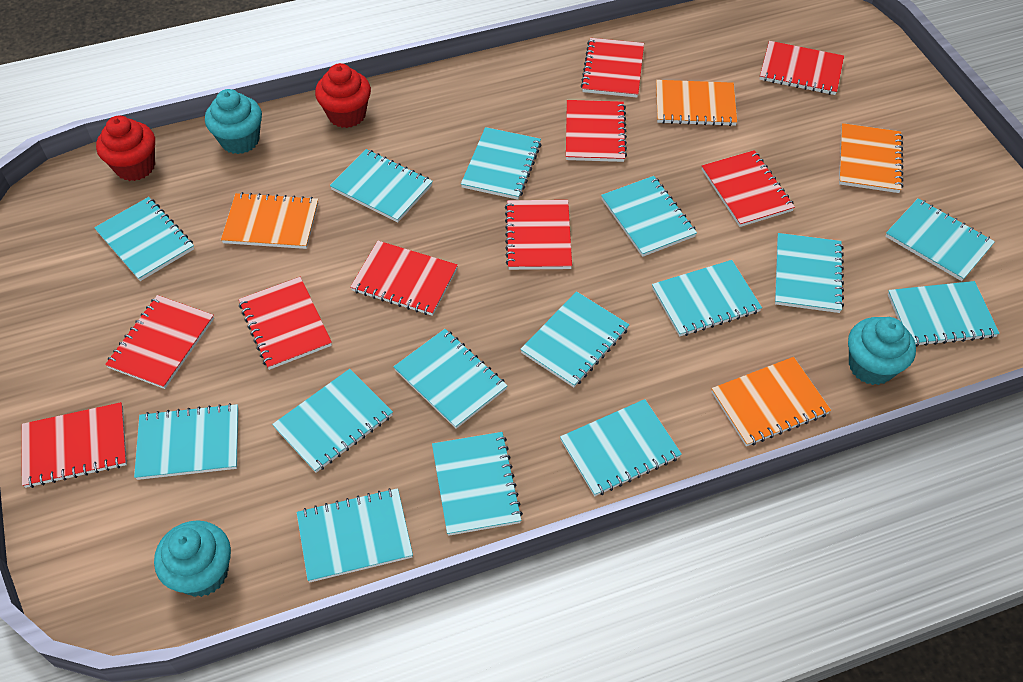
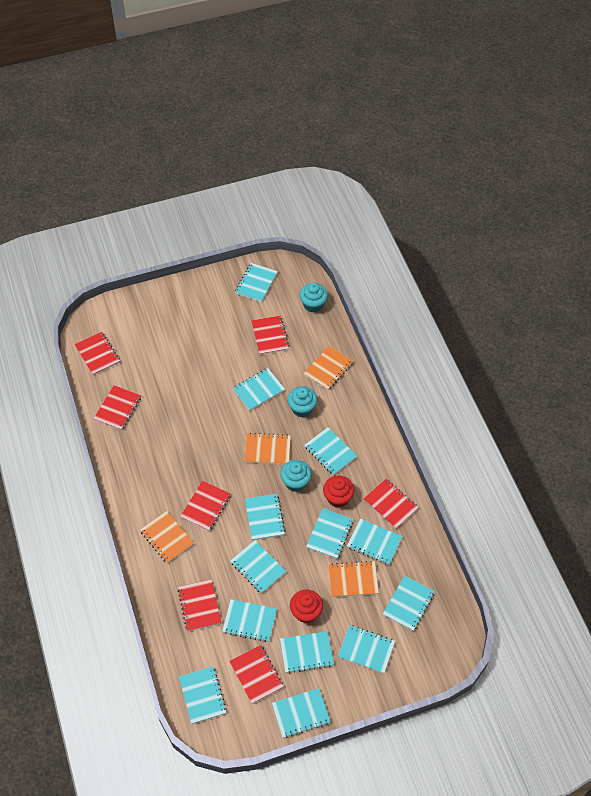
red notebook: [22,402,127,488] [105,295,214,389] [239,277,332,370] [350,241,458,316] [505,200,572,270] [566,100,627,162] [581,38,644,98] [702,150,795,227] [760,41,844,95] = 9 -> [75,332,120,375] [93,385,141,431] [178,579,221,631] [180,481,231,531] [229,645,284,704] [252,315,289,355] [363,479,419,529] = 7
turquoise notebook: [94,197,194,281] [134,403,239,480] [272,369,393,473] [297,488,413,582] [330,149,433,223] [393,329,508,429] [432,432,523,536] [461,127,541,200] [520,291,629,388] [560,399,682,496] [601,176,697,257] [652,260,762,337] [775,233,844,313] [885,198,995,281] [888,281,1000,347] = 15 -> [179,667,227,724] [222,599,277,642] [230,540,286,594] [233,368,285,411] [235,263,278,302] [245,494,285,540] [272,688,331,738] [280,631,334,674] [305,427,357,475] [306,508,353,559] [338,625,395,674] [347,519,402,565] [383,575,435,631] = 13

